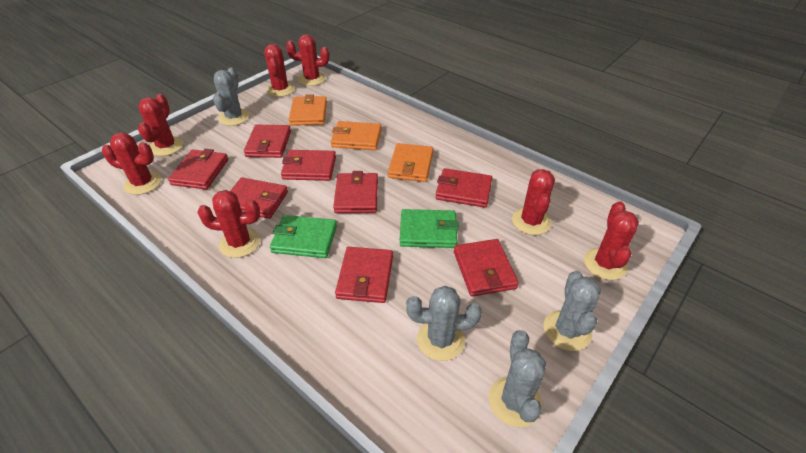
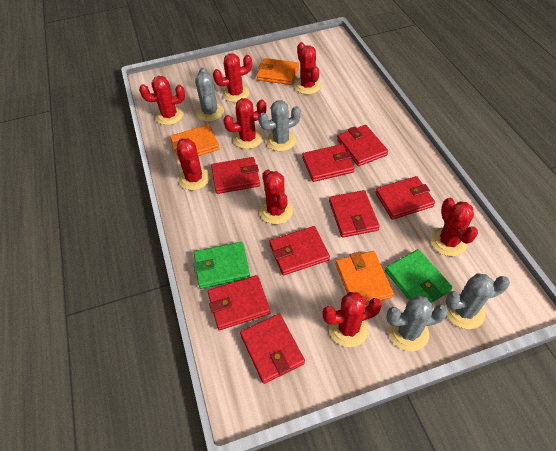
red cactus: [102,132,161,195] [138,94,183,156] [197,190,260,258] [264,44,295,97] [286,34,329,86] [512,169,555,235] [584,201,639,280] = 7 -> [139,76,185,125] [177,138,210,190] [213,53,252,102] [223,98,267,149] [260,169,293,224] [294,42,321,94] [322,292,382,347] [431,198,478,256] = 8

